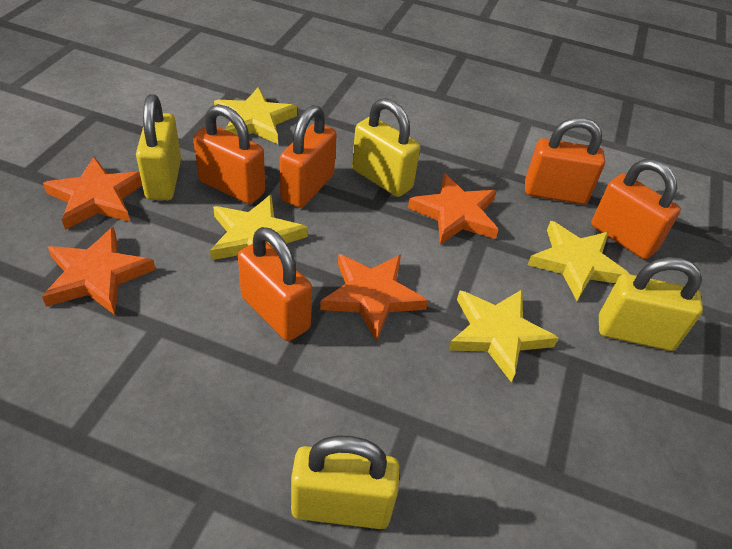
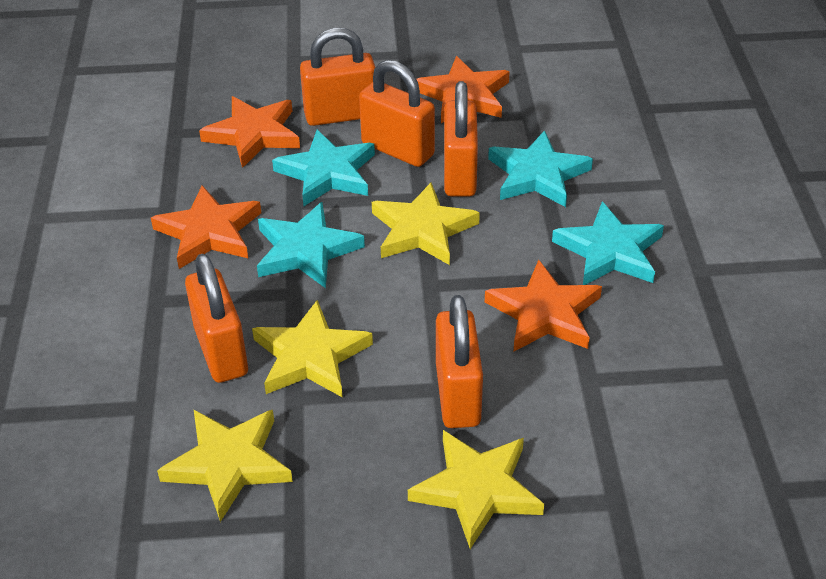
turquoise star: none = 0 -> [257,202,365,288] [272,130,375,206] [488,130,593,207] [552,202,664,285] = 4
yellow padlock: [136,94,181,200] [291,436,400,529] [352,98,420,197] [599,257,703,351] = 4 -> none = 0

